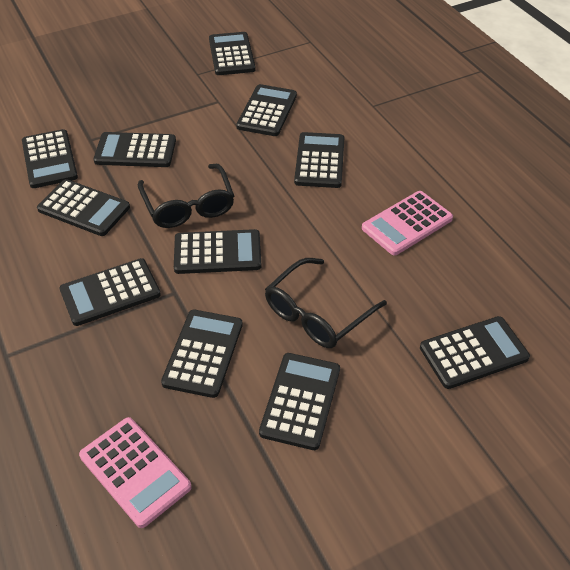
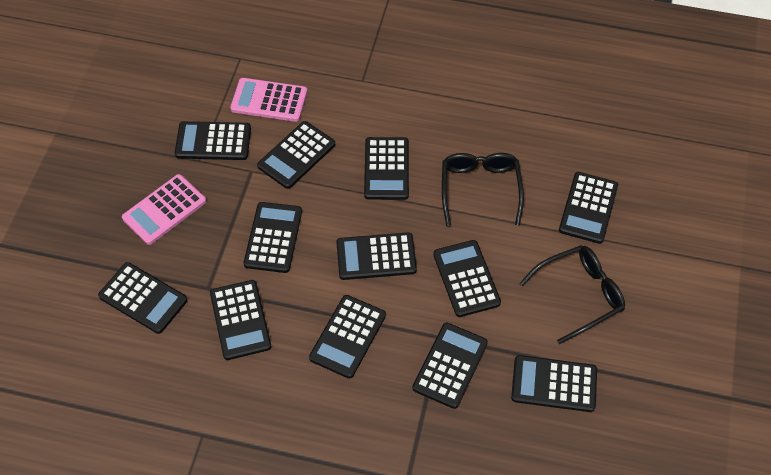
black calculator: [22,129,78,188] [37,179,130,236] [59,258,161,326] [94,132,176,167] [161,310,243,398] [174,229,262,274] [209,32,256,75] [236,84,297,136] [259,353,340,450] [294,132,345,188] [420,316,530,389] = 11 -> [98,262,187,334] [175,121,251,160] [210,280,271,360] [244,202,302,273] [257,121,335,189] [309,295,386,379] [336,232,417,280] [364,137,409,200] [412,323,488,409] [433,240,501,317] [511,355,597,412] [559,172,618,244] = 12

